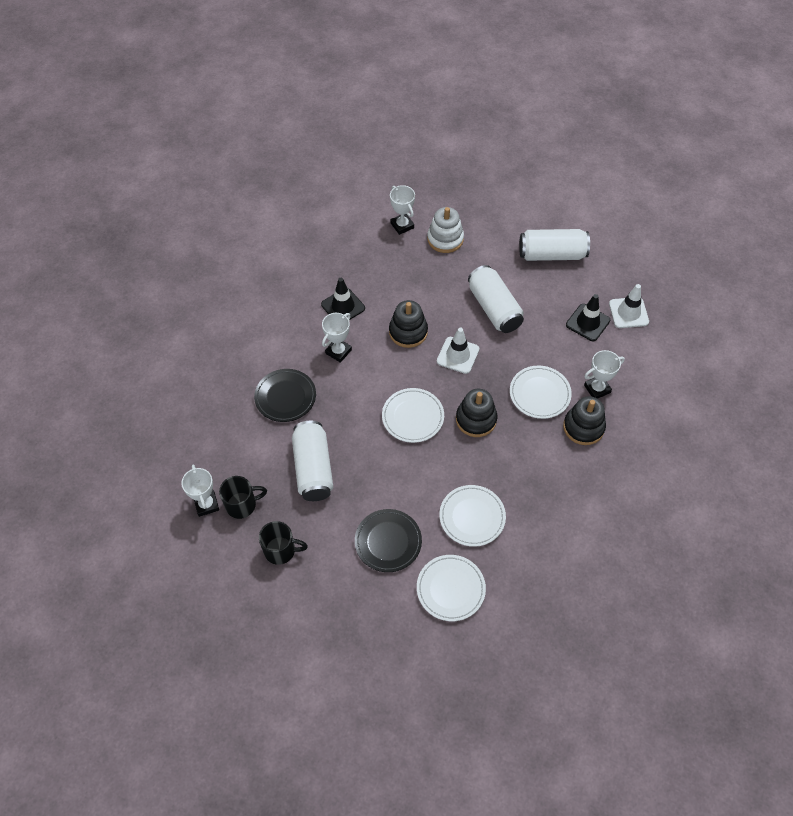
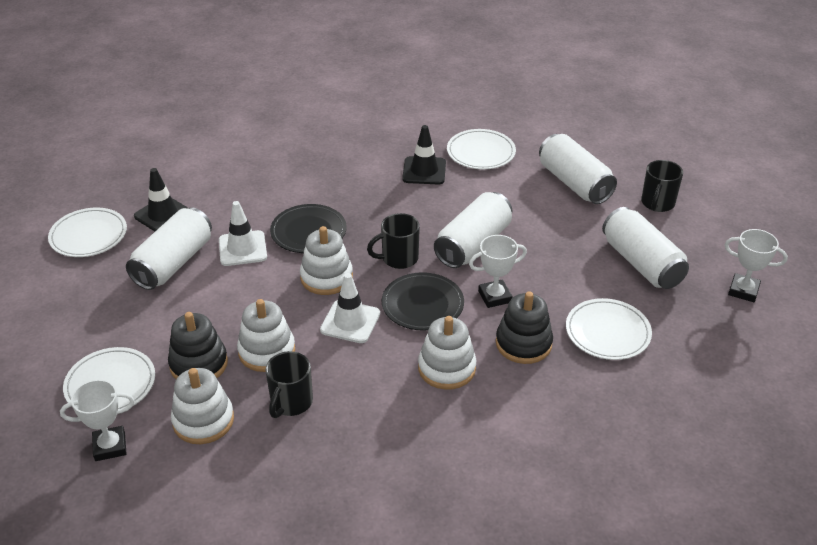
black mug: [219,476,267,519] [259,521,308,565] = 2 -> [265,351,313,418] [367,213,420,269] [641,160,683,212] = 3
black stacking toy: [389,300,428,348] [456,389,497,437] [563,396,606,445] = 3 -> [168,312,228,379] [496,291,553,364] = 2
white can: [292,421,333,501] [468,265,524,333] [519,229,590,261] = 3 -> [126,207,212,290] [434,192,512,268] [539,134,617,204] [602,207,689,289] = 4
white stacking toy: [427,207,464,253] = 1 -> [171,368,234,444] [237,299,295,372] [300,226,353,295] [418,316,476,390] = 4
white trophy: [181,464,219,517] [322,313,352,363] [390,185,415,235] [584,350,625,399] = 4 -> [60,380,135,461] [469,235,527,308] [725,229,788,302] = 3

